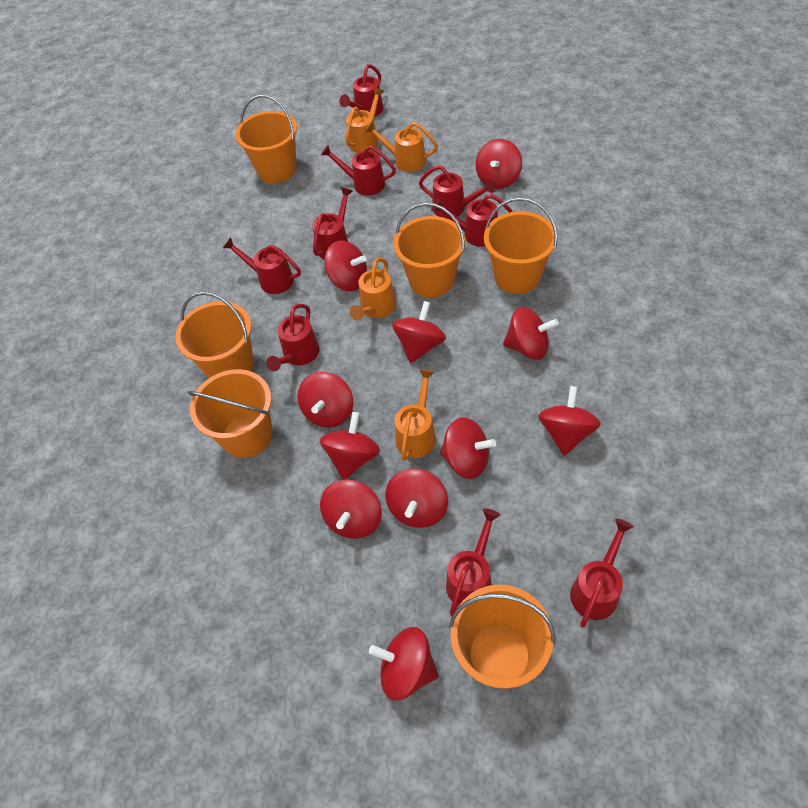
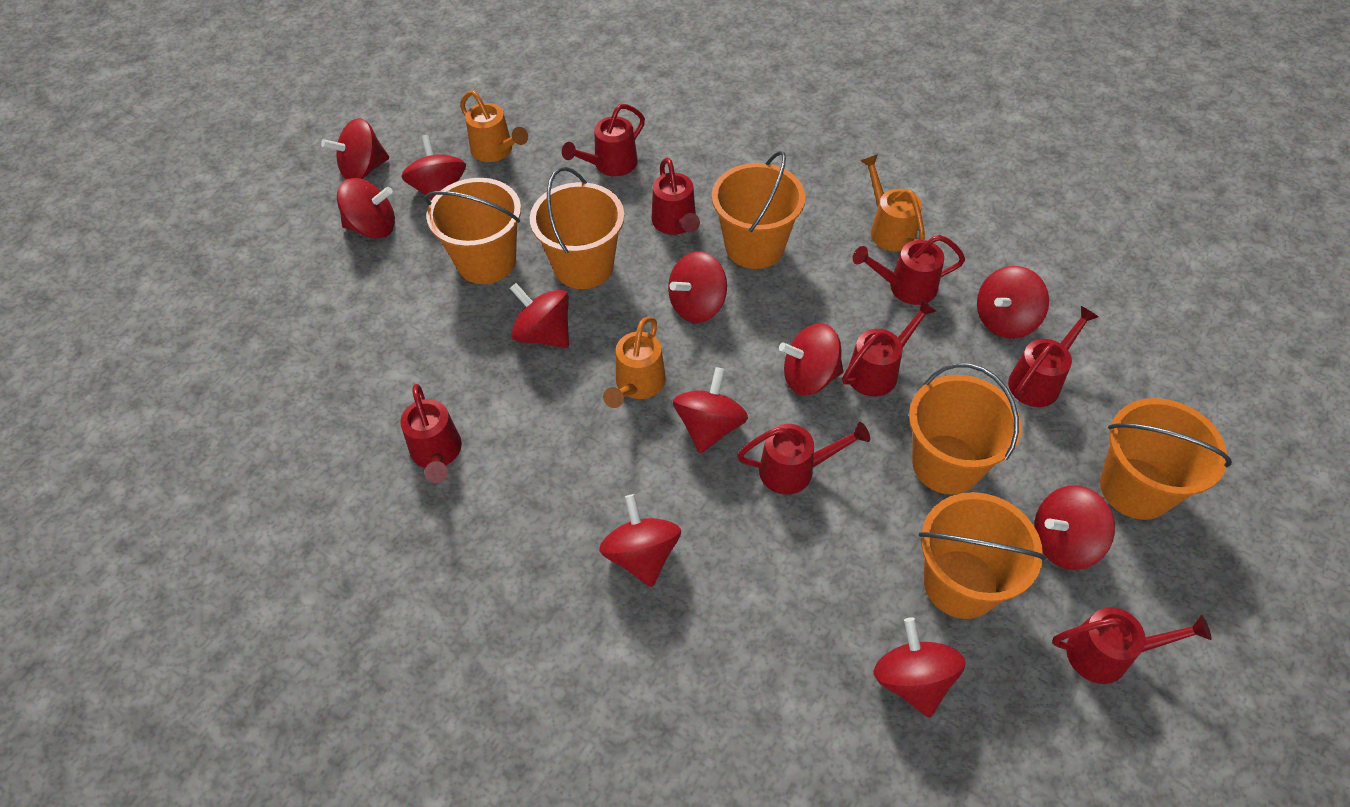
orange watering can: [345,87,384,153] [350,258,396,321] [364,121,438,172] [395,369,436,461] = 4 -> [460,90,528,162] [603,317,666,408] [861,154,925,252] = 3
red watering can: [223,237,301,294] [266,304,320,371] [313,187,353,259] [321,145,396,196] [339,64,383,116] [419,165,495,219] [431,194,513,247] [446,508,500,616] [570,519,634,628] = 9 -> [400,384,462,483] [562,104,645,176] [652,157,700,235] [737,422,870,494] [842,299,936,397] [853,235,965,305] [1008,306,1098,407] [1052,607,1212,684] = 8

